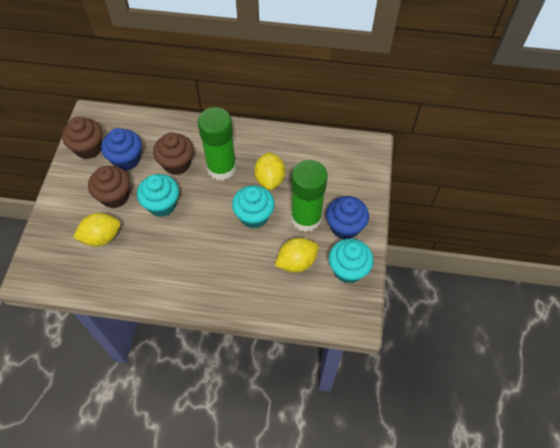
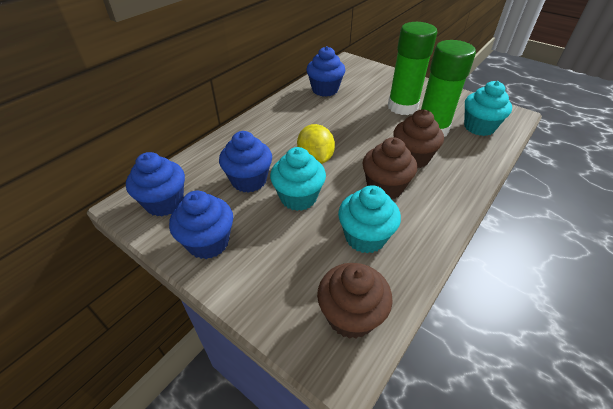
blue cupcake: [101,128,142,170] [326,196,369,239] = 2 -> [126,152,185,216] [169,191,233,259] [219,131,272,193] [307,46,346,97] = 4
yellow lemon: [73,213,121,246] [254,152,285,190] [275,238,319,273] = 3 -> [297,124,335,164] = 1

